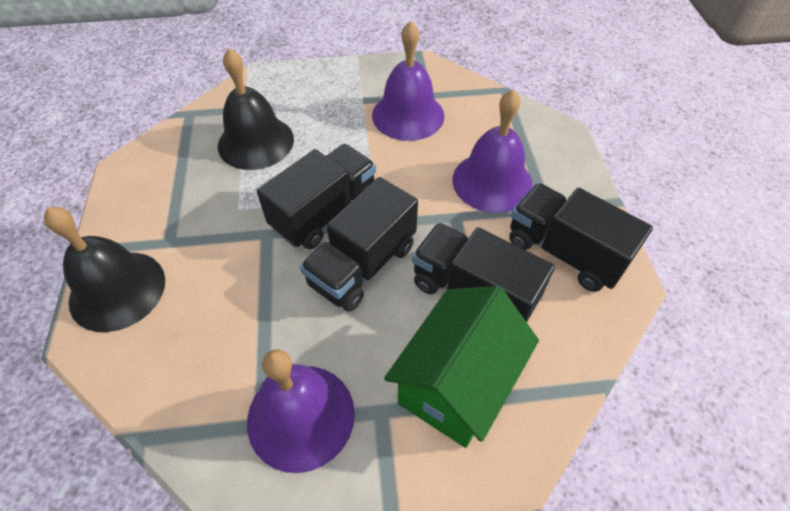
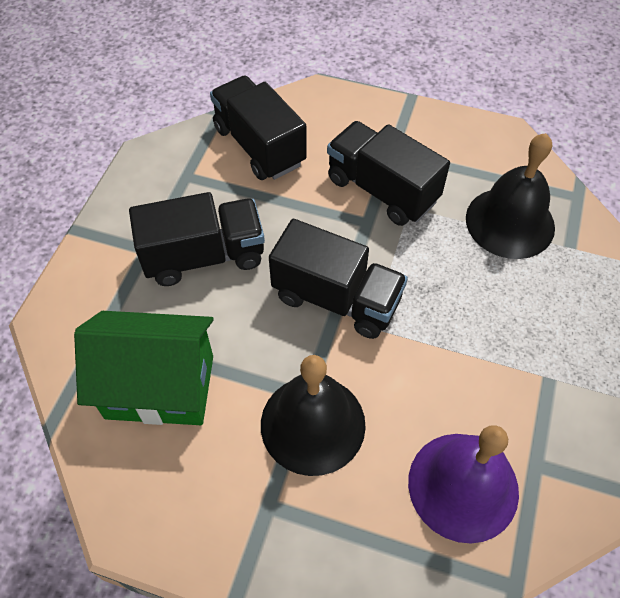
purple bell: [247,349,355,473] [372,21,445,141] [452,89,533,213] = 3 -> [408,425,519,544] = 1

